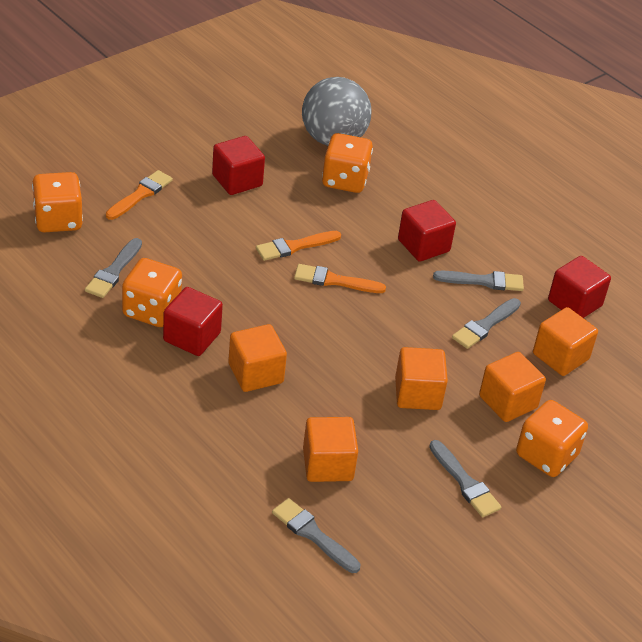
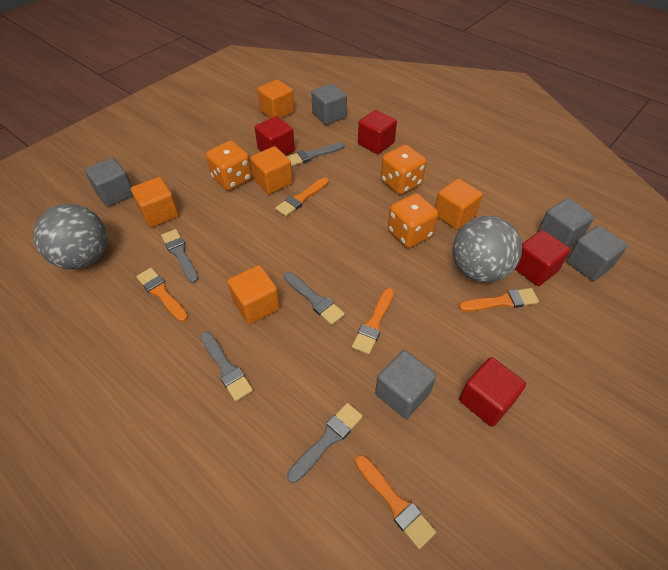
grey ball: [302,77,372,146] = 1 -> [33,204,107,269] [452,216,522,283] = 2
grey cube: none = 0 -> [85,158,133,207] [311,83,347,125] [375,350,436,419] [537,198,594,247] [566,225,628,281] = 5
orange brush: [106,170,173,220] [256,231,341,261] [294,264,386,293] = 3 -> [136,268,188,322] [275,178,329,216] [352,288,394,355] [355,455,436,549] [459,288,539,312] = 5
orange dice: [32,172,83,233] [122,258,182,327] [322,133,373,193] [516,400,588,477] = 4 -> [206,141,252,190] [381,145,426,195] [388,193,438,248] = 3

